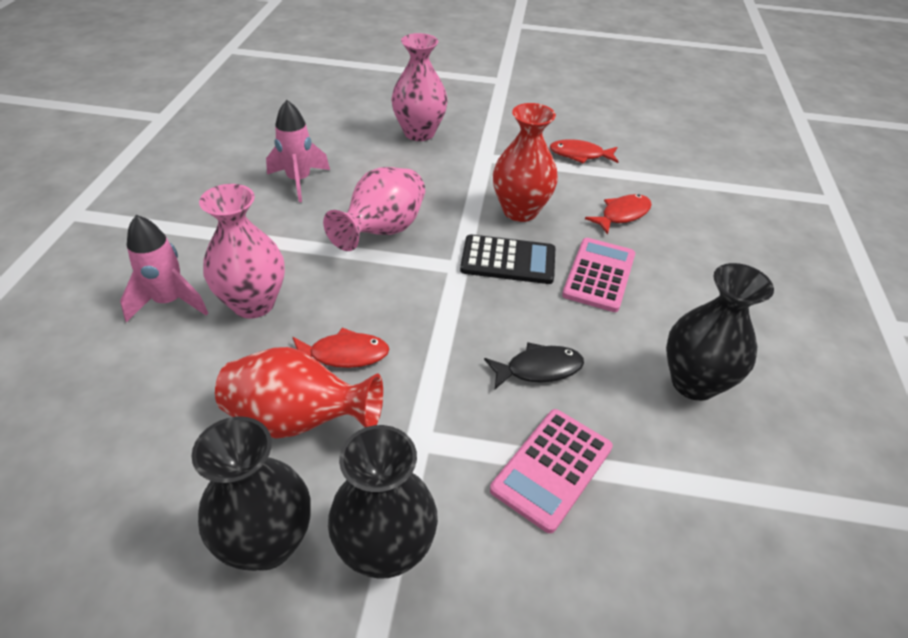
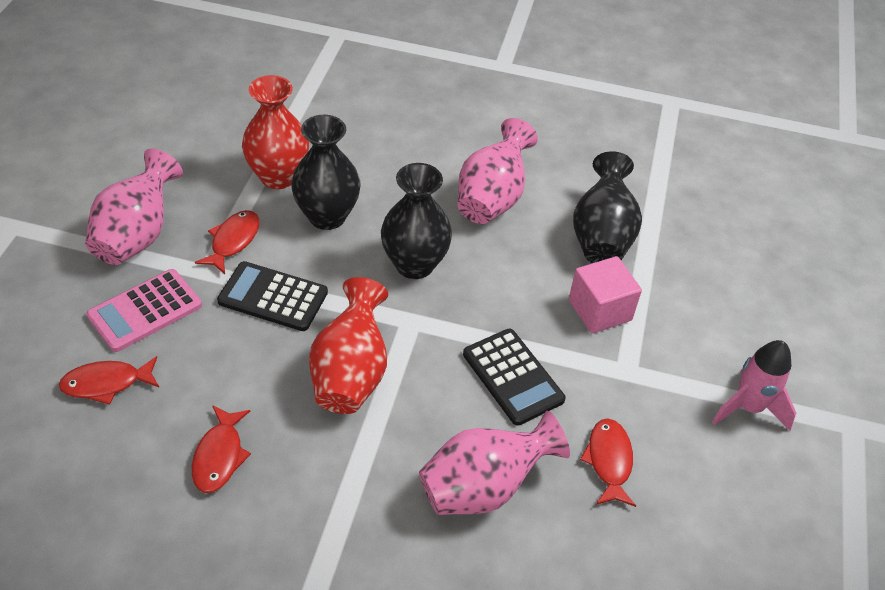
black calculator: [460,234,555,284] = 1 -> [217,261,328,331] [463,329,566,426] = 2
black fish: [484,342,584,389] = 1 -> none = 0
pink calculator: [490,409,613,533] [562,238,635,312] = 2 -> [86,269,202,352] = 1
pink cube: none = 0 -> [569,256,642,333] = 1
pink rocket: [120,215,208,322] [266,100,330,202] = 2 -> [712,340,796,430] = 1
red fish: [293,327,390,368] [549,139,619,163] [585,194,652,235] = 3 -> [59,356,159,405] [192,405,251,493] [195,210,259,274] [580,419,636,507] = 4

